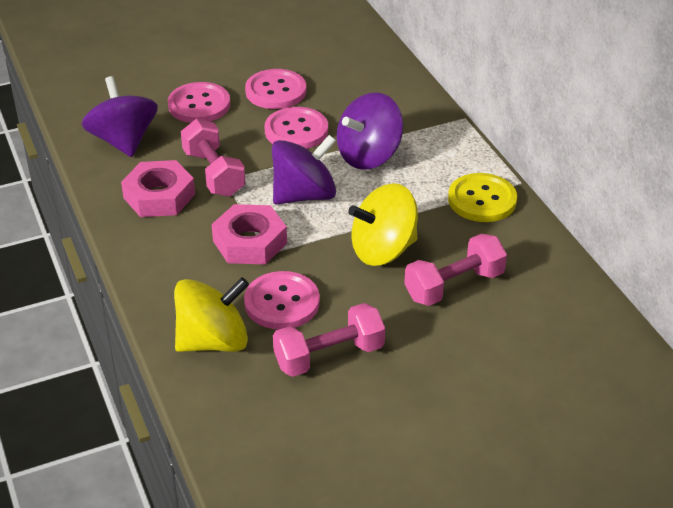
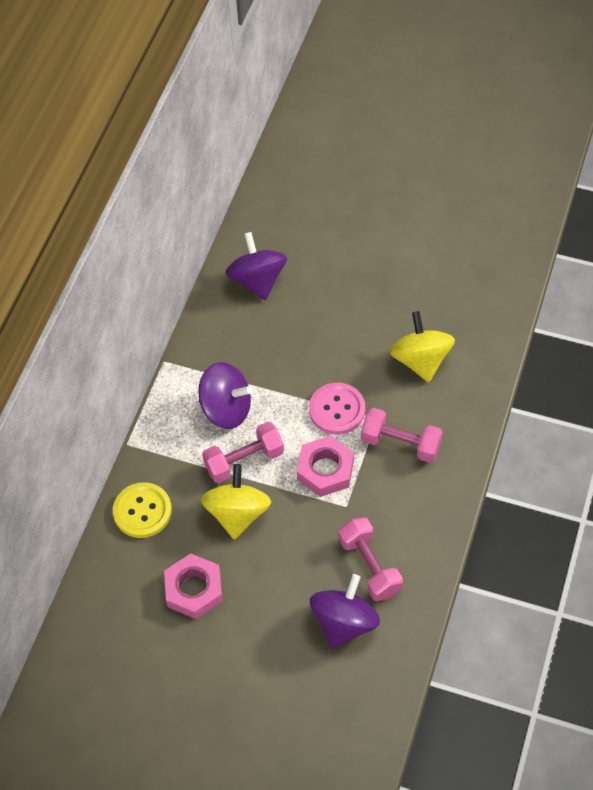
pink button: [168,82,230,123] [244,271,320,329] [245,69,306,109] [265,107,328,149] = 4 -> [309,383,365,434] = 1

